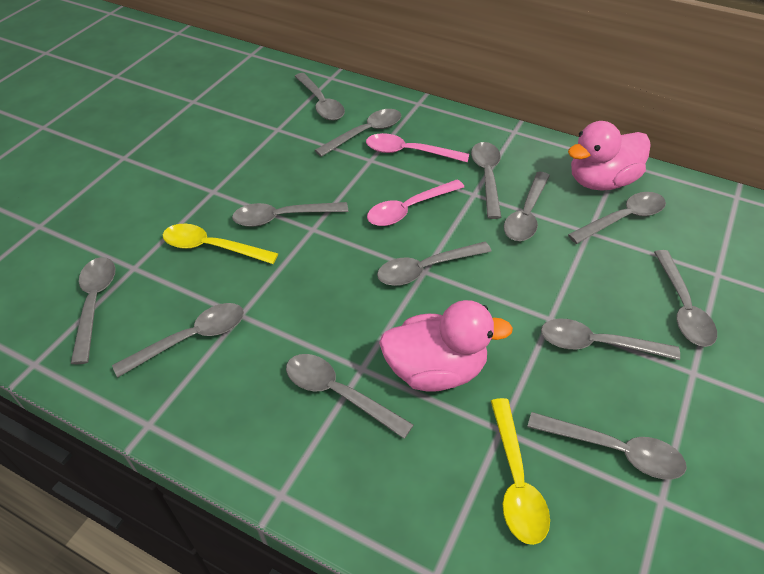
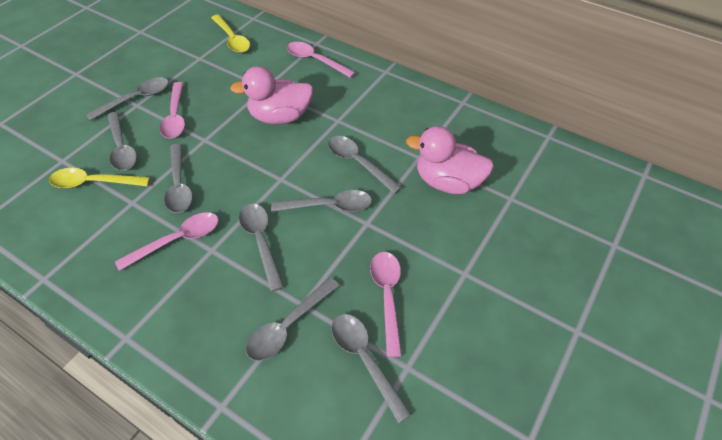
grey spoon: [71,257,115,364] [112,303,244,377] [232,202,348,227] [286,354,414,439] [295,73,345,120] [315,109,401,157] [377,242,492,286] [471,142,502,219] [504,172,550,241] [527,412,687,480] [541,318,680,360] [568,192,666,244] [654,250,717,347] = 13 -> [86,77,169,121] [107,112,137,171] [164,144,193,213] [239,204,284,292] [246,278,340,361] [271,190,372,212] [328,136,402,194] [331,314,412,423] = 8
pink spoon: [366,133,469,162] [367,179,464,226] = 2 -> [115,212,219,271] [160,82,185,138] [287,42,356,78] [370,252,402,357] = 4

